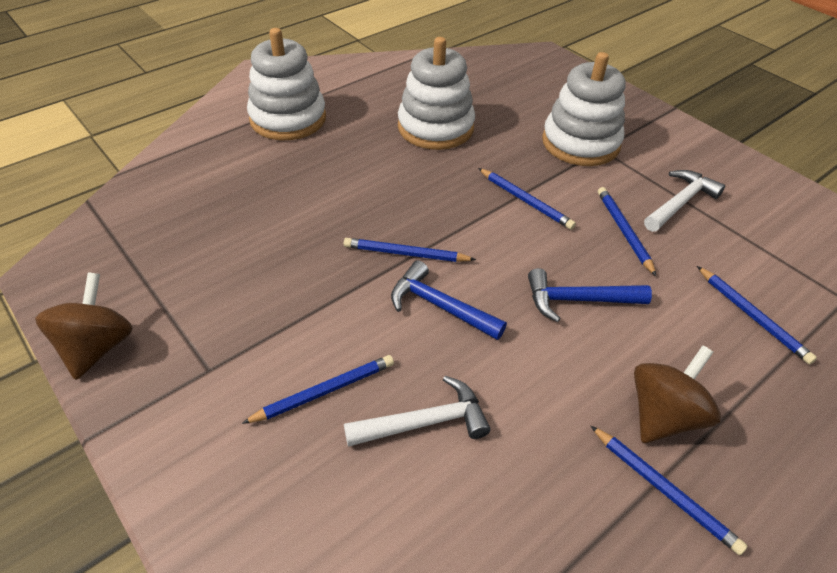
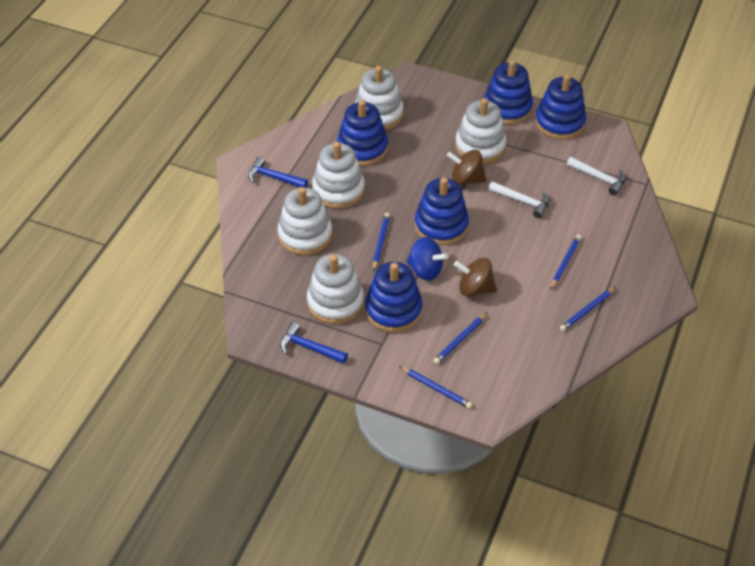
blue pencil: [242,355,394,424] [344,238,476,262] [478,168,576,230] [591,426,747,555] [598,187,656,276] [697,266,817,364] = 6 -> [373,213,390,272] [399,366,472,409] [433,313,487,364] [551,235,581,289] [560,287,616,331] = 5
blue spinning top: none = 0 -> [406,237,448,281] = 1
blue stacking toy: none = 0 -> [337,100,388,166] [365,262,423,332] [415,177,469,245] [484,60,533,125] [535,74,586,140] = 5
white stacking toy: [247,28,326,140] [398,37,475,150] [542,52,625,166] = 3 -> [278,187,332,255] [307,254,364,324] [312,142,365,209] [355,66,404,130] [455,98,507,164] = 5

